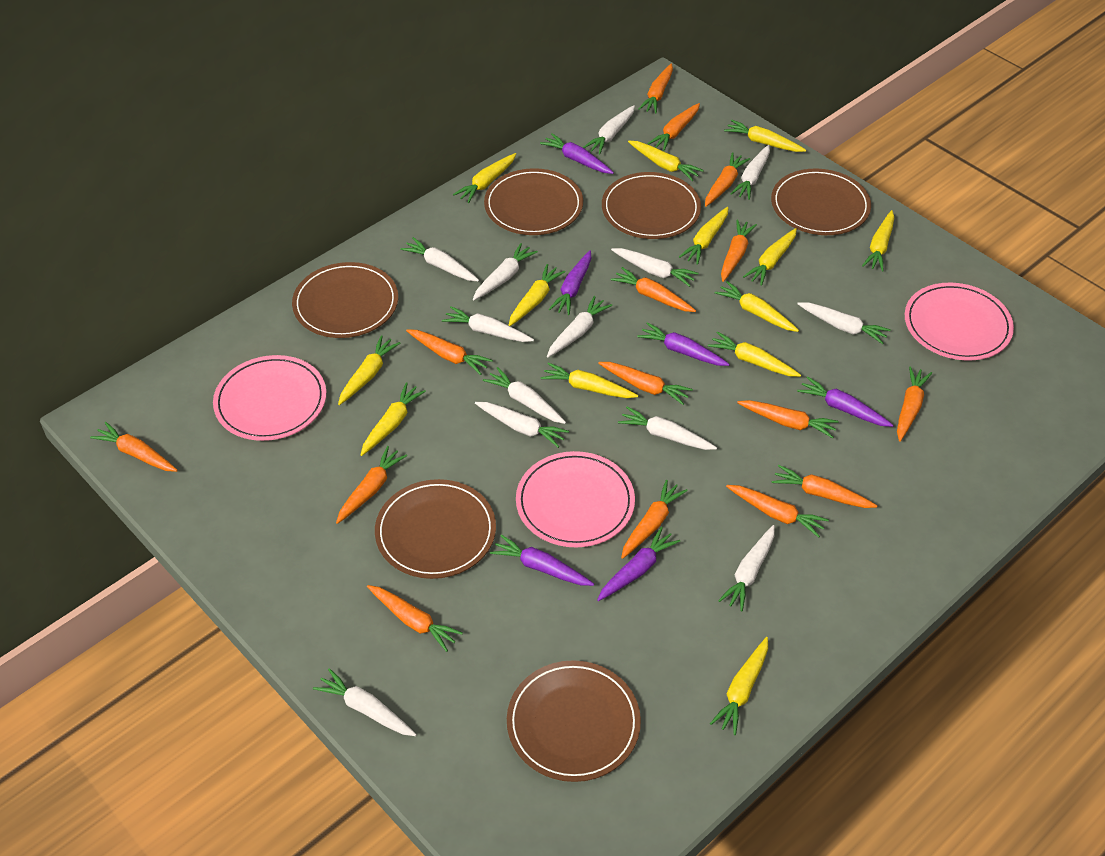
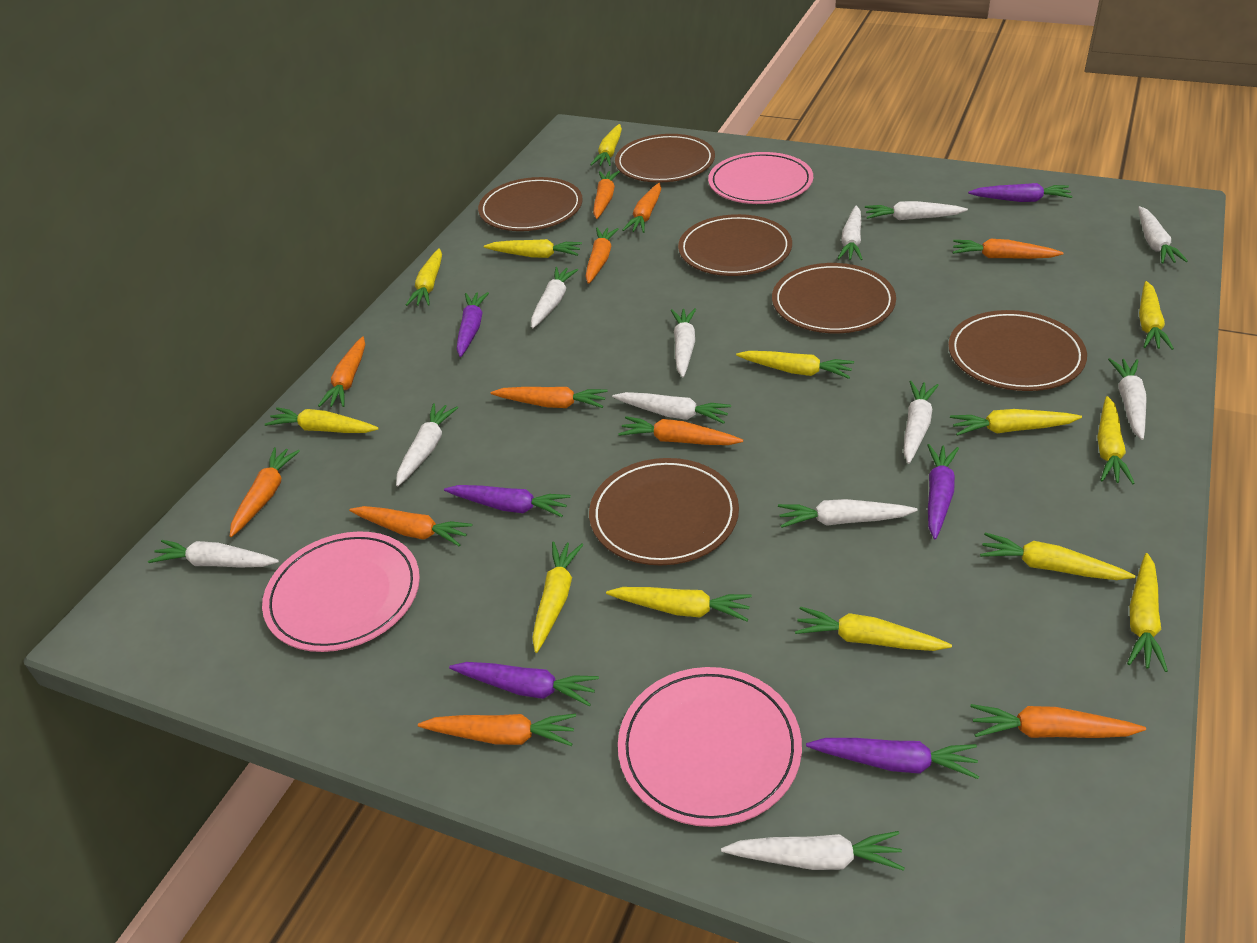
orange carrot: [90,422,178,472] [336,446,407,524] [367,585,463,652] [406,329,493,375] [598,362,693,405] [611,267,696,312] [621,480,688,559] [638,64,673,114] [647,103,700,151] [705,152,750,207] [721,219,757,282] [726,485,829,538] [737,400,839,438] [772,465,878,508] [897,367,932,442] = 15 -> [230,448,300,537] [318,336,365,407] [349,506,472,546] [418,714,576,746] [491,387,608,408] [585,228,618,284] [593,171,620,219] [618,416,743,445] [623,183,661,233] [953,239,1064,259] [970,704,1146,738] = 11
white carrot: [313,668,417,736] [400,237,479,281] [442,306,534,342] [473,243,538,301] [475,402,569,448] [483,367,566,424] [547,296,612,357] [583,105,635,154] [611,248,699,287] [618,407,717,450] [718,525,775,611] [730,145,770,200] [797,302,891,344] = 13 -> [148,540,279,568] [396,404,458,487] [531,267,578,328] [612,392,731,424] [671,308,696,378] [721,831,905,871] [778,499,918,528] [838,206,863,260] [865,201,968,220] [903,381,939,464] [1108,358,1147,440] [1138,206,1188,264] = 12

